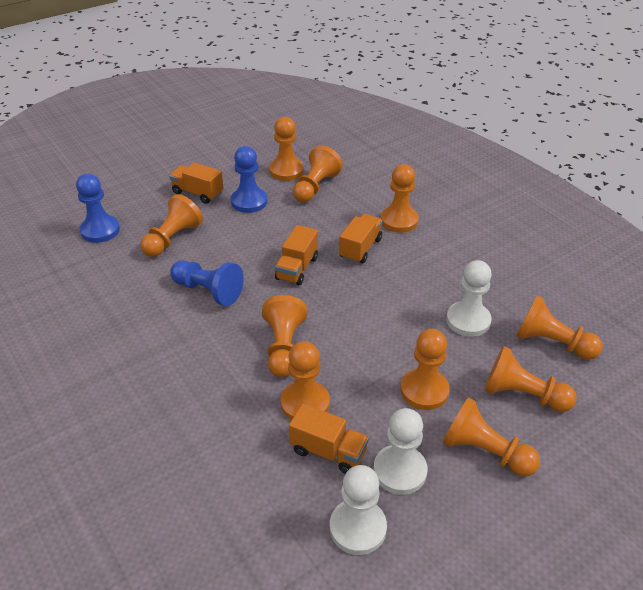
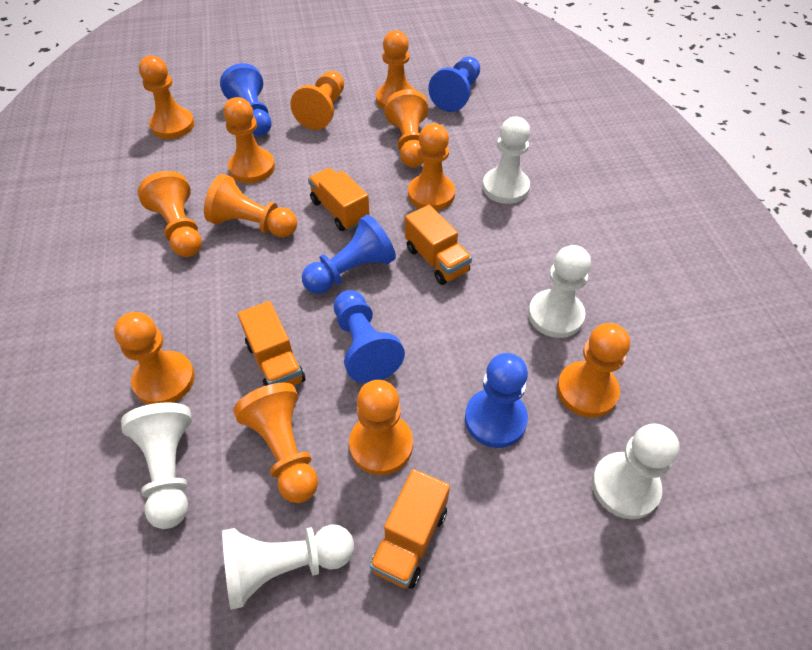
blue pawn: [76,174,120,243] [170,260,244,306] [231,146,268,213] = 3 -> [220,63,272,136] [302,215,396,294] [334,290,405,383] [428,56,480,112] [465,353,528,448] = 5
orange pawn: [140,194,203,257] [262,295,307,377] [269,117,304,181] [280,341,330,420] [293,145,343,202] [381,164,419,233] [400,329,450,410] [443,397,540,476] [484,346,577,412] [516,296,603,360] = 10 -> [114,312,195,405] [137,171,202,257] [139,55,195,139] [204,174,297,237] [223,97,275,183] [233,383,318,503] [290,71,344,130] [349,380,413,475] [376,30,415,109] [384,89,429,168] [408,123,455,211] [557,323,630,418] = 12
white pawn: [330,465,387,555] [374,408,428,495] [446,260,492,337] = 3 -> [121,402,192,529] [222,524,354,610] [482,117,530,204] [528,245,591,338] [592,423,680,519] = 5

